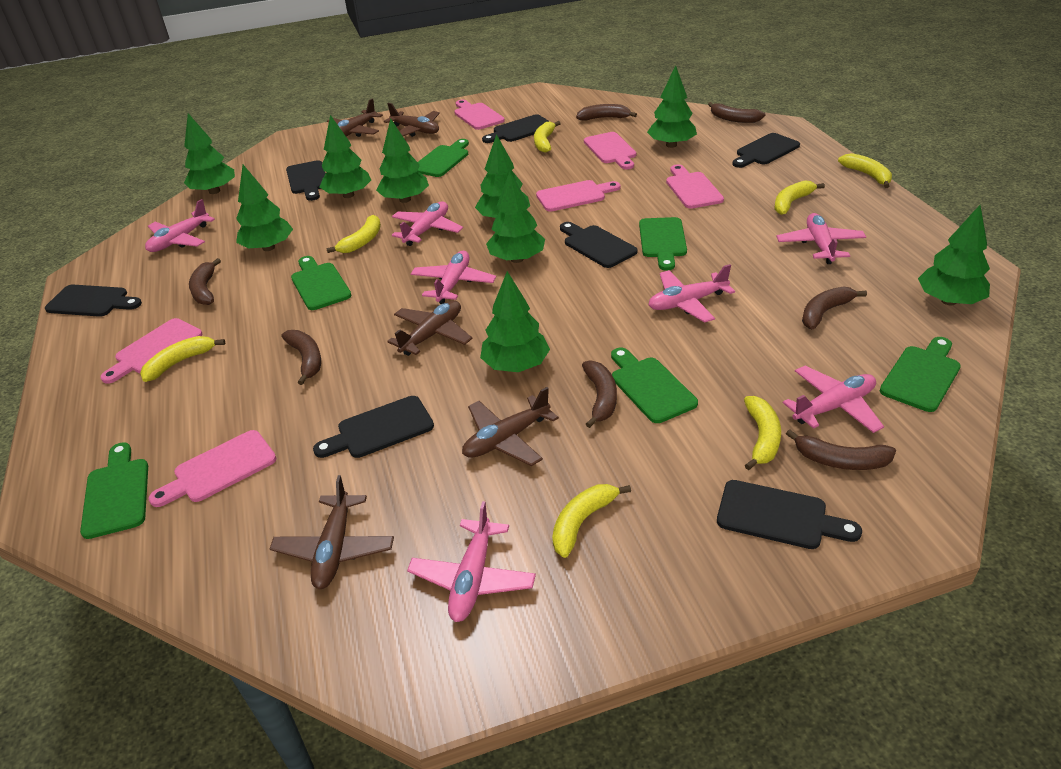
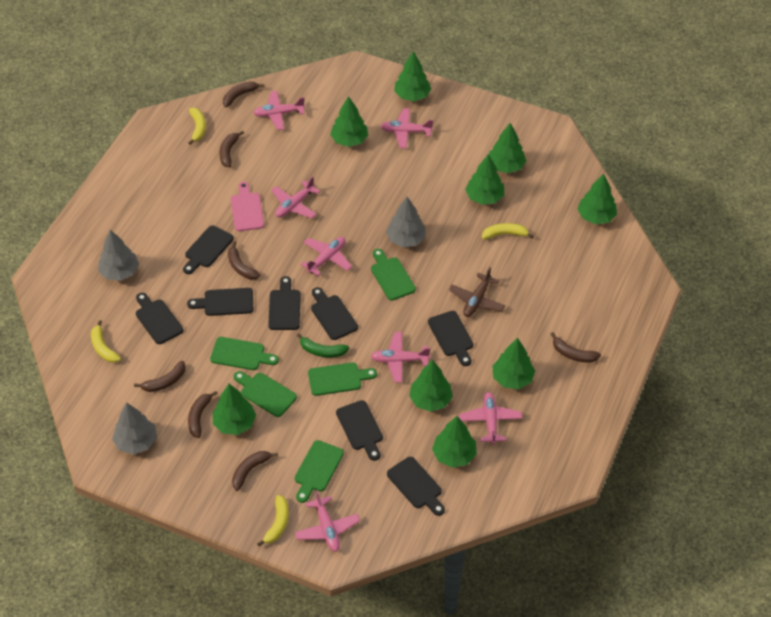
black cutting board: [45,285,142,317] [286,160,326,201] [313,396,434,458] [482,114,550,143] [560,222,638,268] [717,480,862,549] [732,133,800,168] = 7 -> [136,293,183,344] [183,225,234,274] [187,288,253,316] [268,276,301,330] [311,287,358,340] [336,400,383,461] [387,457,445,516] [428,311,473,366] = 8
brown plane: [270,475,394,589] [327,98,383,137] [384,103,440,137] [387,300,472,356] [462,387,559,466] = 5 -> [449,267,505,317] = 1
green banana: none = 0 -> [297,333,349,357] = 1
green cutting board: [80,442,148,539] [291,256,352,310] [418,139,469,177] [611,348,698,423] [639,217,687,271] [880,337,961,412] = 6 -> [210,337,279,370] [234,371,297,417] [295,440,344,503] [308,362,377,396] [371,249,416,300] = 5
grey tree: none = 0 -> [98,230,139,281] [112,403,157,455] [386,197,426,247] = 3
pink cutting board: [100,318,203,384] [148,430,276,507] [454,100,505,130] [536,180,621,212] [584,132,636,169] [666,164,724,209] = 6 -> [231,182,264,231] = 1
yellow banana: [140,336,225,382] [326,215,381,253] [534,121,561,153] [552,484,631,558] [744,396,781,470] [774,180,825,215] [838,153,892,188] = 7 -> [91,320,121,363] [189,108,206,145] [257,495,289,546] [482,223,534,239] = 4

